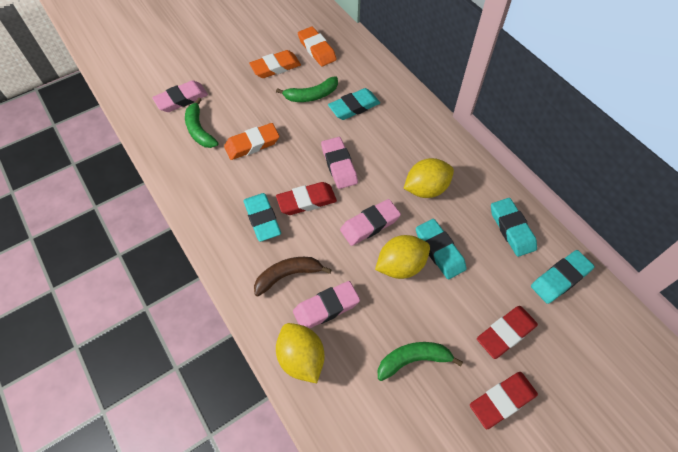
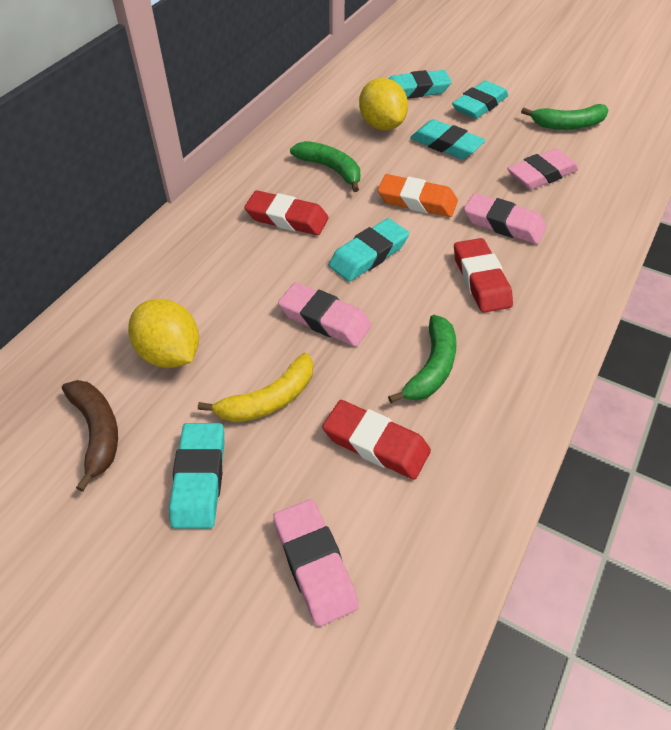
orange eraser: [224,123,280,160] [249,50,301,78] [298,26,337,66] = 3 -> [378,174,458,217] = 1
yellow banana: none = 0 -> [198,353,313,422] = 1
yellow lemon: [276,323,325,383] [375,235,430,279] [403,158,454,198] = 3 -> [128,299,199,368] [359,78,408,131] = 2

